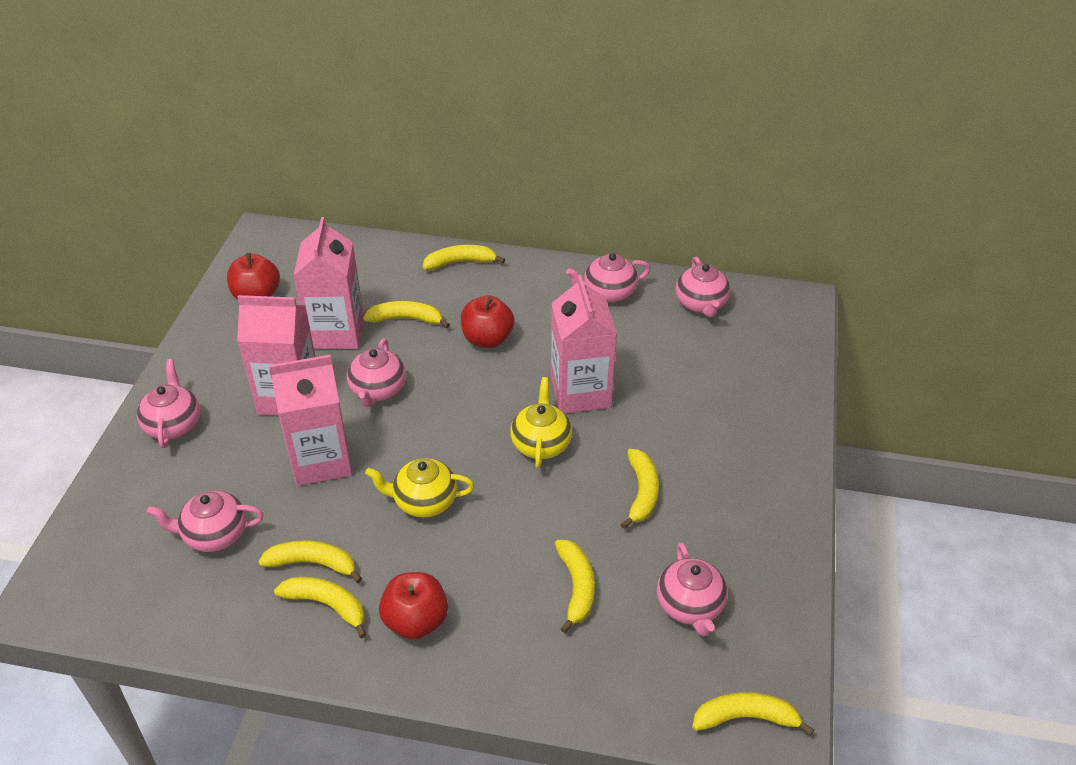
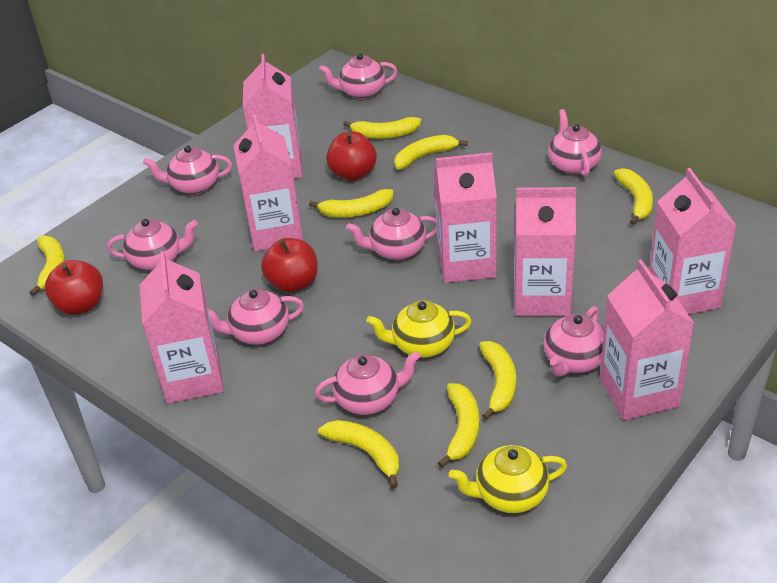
pink carton: [237,295,315,416] [269,355,353,486] [293,217,364,349] [551,275,617,413] = 4 -> [140,251,224,404] [233,114,303,251] [243,54,303,178] [434,152,497,283] [514,187,576,316] [600,260,694,420] [649,168,737,315] = 7
pink teapot: [137,359,200,448] [147,490,263,552] [347,338,406,407] [566,253,650,302] [657,543,728,636] [675,256,730,317] = 6 -> [107,219,198,270] [143,146,232,194] [208,289,304,345] [315,351,421,415] [319,53,398,99] [346,208,437,260] [543,306,604,377] [548,109,602,177] = 8
yellow banana: [258,540,362,583] [274,577,366,638] [363,301,450,328] [423,245,505,270] [555,540,595,633] [620,449,659,529] [692,692,814,735] = 7 -> [30,235,65,296] [309,189,393,218] [318,420,399,488] [343,117,421,139] [394,135,468,170] [438,383,480,468] [479,341,516,420] [614,168,653,225] = 8

